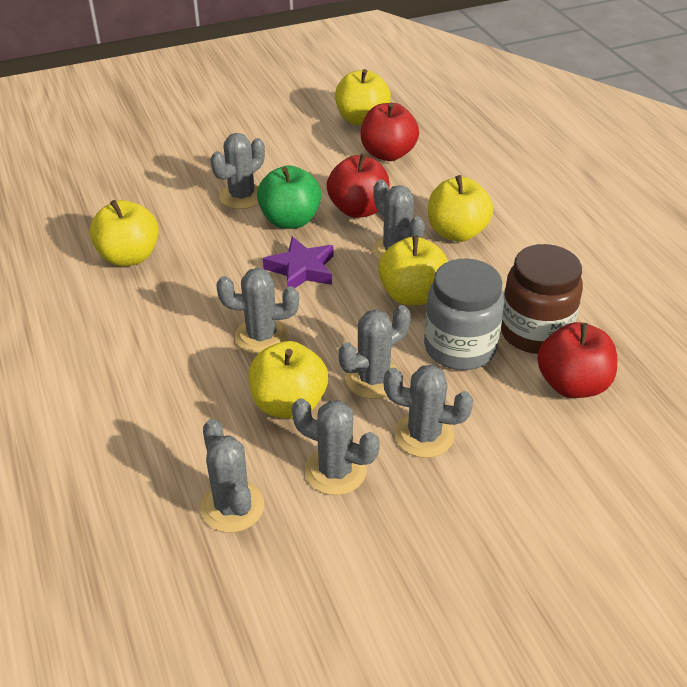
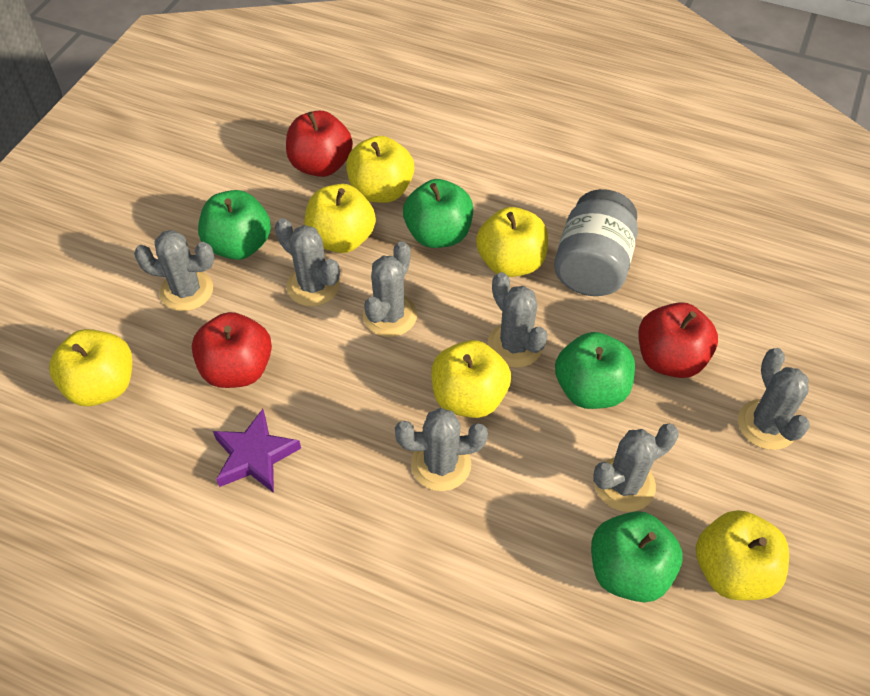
brown jar: [501,244,583,354] = 1 -> none = 0
green apple: [257,165,322,229] = 1 -> [198,190,271,260] [403,179,473,248] [555,332,635,409] [591,511,683,602] = 4
yellow apple: [90,200,159,266] [249,341,328,418] [335,69,391,126] [378,235,448,305] [428,175,493,242] = 5 -> [49,329,132,406] [305,184,376,253] [346,136,414,203] [431,340,511,418] [476,207,548,277] [696,510,789,600] = 6

